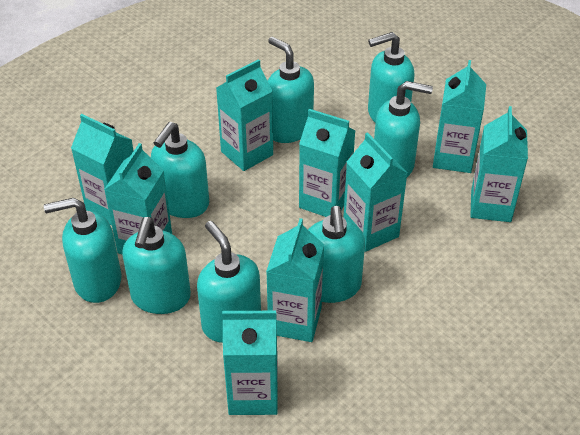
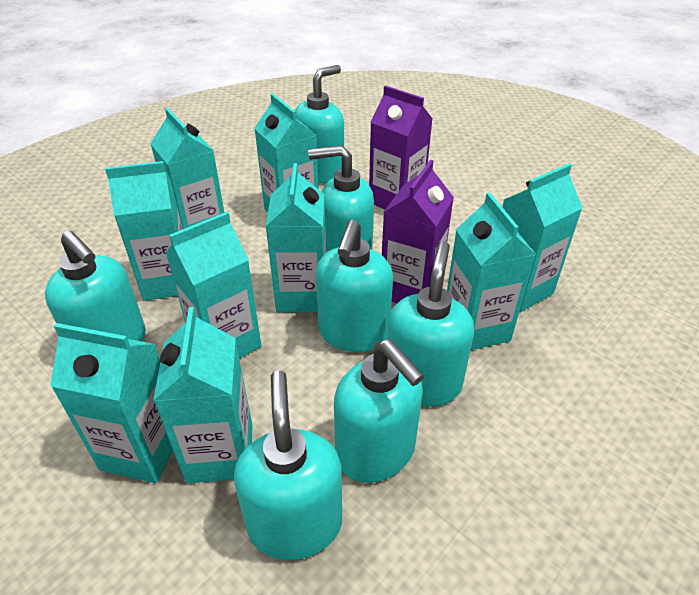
purple carton: none = 0 -> [369,85,433,210] [382,160,454,303] = 2
turquoise soap dispenser: [44,198,122,303] [122,217,191,314] [151,122,209,218] [197,221,261,343] [267,37,314,143] [308,206,365,303] [368,32,415,123] [374,81,433,177] = 8 -> [45,230,146,342] [234,370,342,560] [295,65,344,184] [308,145,374,252] [316,220,393,352] [334,339,424,483] [387,241,474,406] = 7

